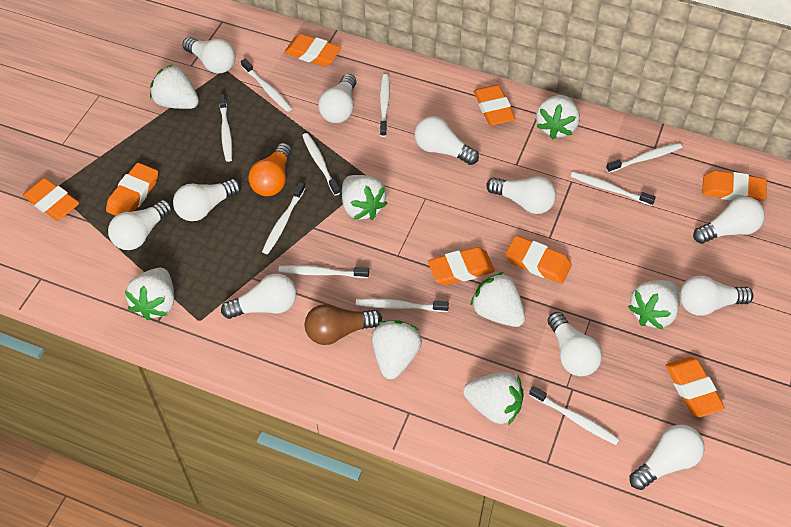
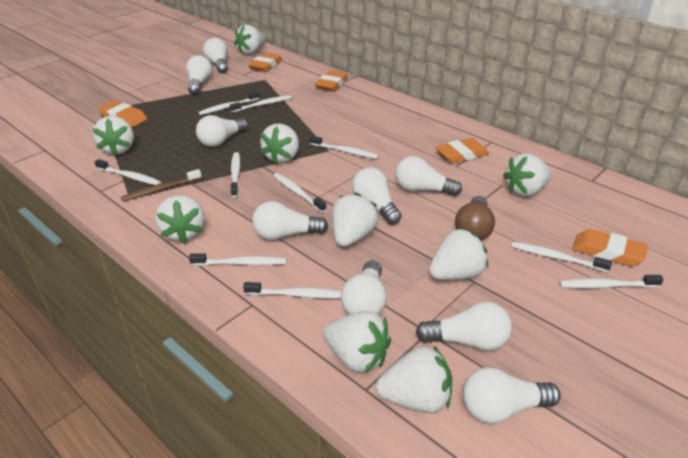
brown toothbrush: none = 0 -> [121,169,202,201] = 1
orange eraser: [23,178,79,221] [106,163,158,216] [284,34,342,67] [428,247,495,285] [474,85,516,126] [505,236,572,284] [665,357,725,417] [702,170,767,201] = 8 -> [98,101,147,127] [248,53,283,72] [315,70,348,92] [435,138,489,163] [572,229,648,266] = 5
orange light bulb: [248,143,292,196] = 1 -> none = 0
white light bulb: [108,200,172,250] [173,179,241,221] [182,37,236,73] [221,274,297,319] [318,74,356,123] [415,116,479,165] [486,176,556,214] [547,312,602,376] [630,425,704,490] [680,276,753,316] [693,197,765,244] = 11 -> [186,55,212,95] [196,115,248,147] [203,38,228,73] [252,201,328,240] [341,260,387,315] [352,167,402,225] [395,156,462,196] [416,302,512,351] [462,367,561,424] = 9
white strawberry: [125,268,174,320] [150,64,199,109] [342,175,388,220] [372,320,422,379] [463,372,524,425] [470,272,525,327] [536,95,580,140] [628,280,679,330] = 8 -> [93,116,134,156] [155,195,205,244] [234,25,265,55] [260,124,299,164] [323,311,391,373] [332,193,378,247] [376,346,452,413] [429,228,488,280] [503,154,552,197] = 9

